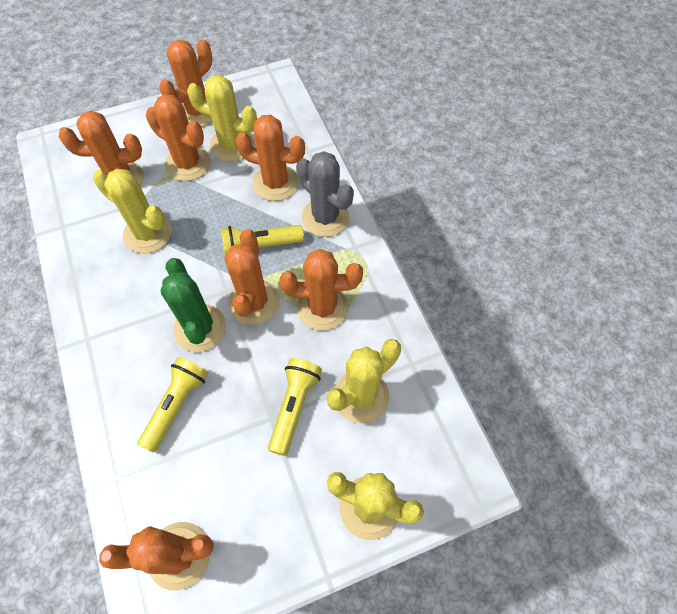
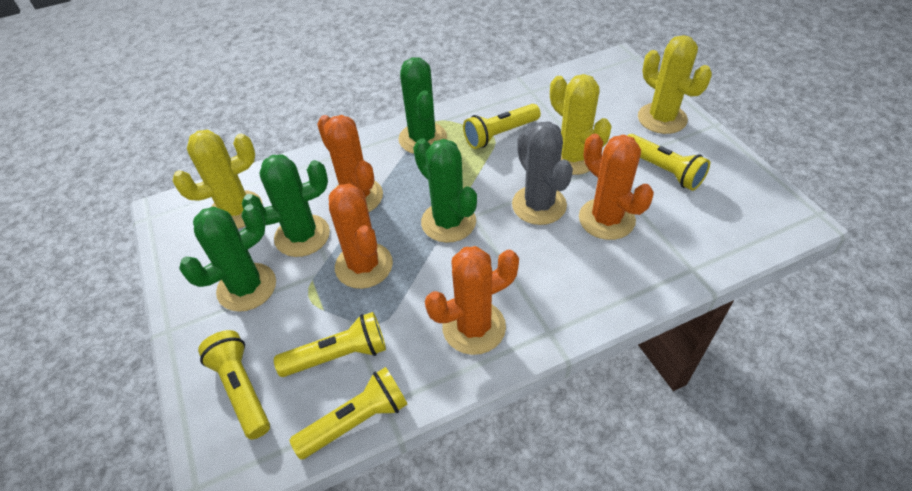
green cactus: [161,258,226,352] = 1 -> [179,204,276,312] [242,154,330,257] [399,57,447,154] [413,138,477,243] = 4
orange cactus: [59,111,144,186] [99,522,214,590] [146,94,210,181] [159,39,213,127] [224,229,280,325] [236,115,305,201] [280,249,363,331] = 7 -> [317,115,383,212] [329,184,393,289] [425,246,519,355] [579,134,654,240] = 4
yellow cactus: [93,169,172,254] [187,75,257,162] [327,339,401,423] [327,472,424,540] = 4 -> [173,130,263,229] [550,74,612,175] [638,35,712,134] = 3
yellow flashlight: [137,357,208,453] [221,225,304,255] [268,358,322,456] = 3 -> [198,330,270,440] [274,312,386,377] [289,367,408,460] [463,104,541,149] [627,134,710,191] = 5

